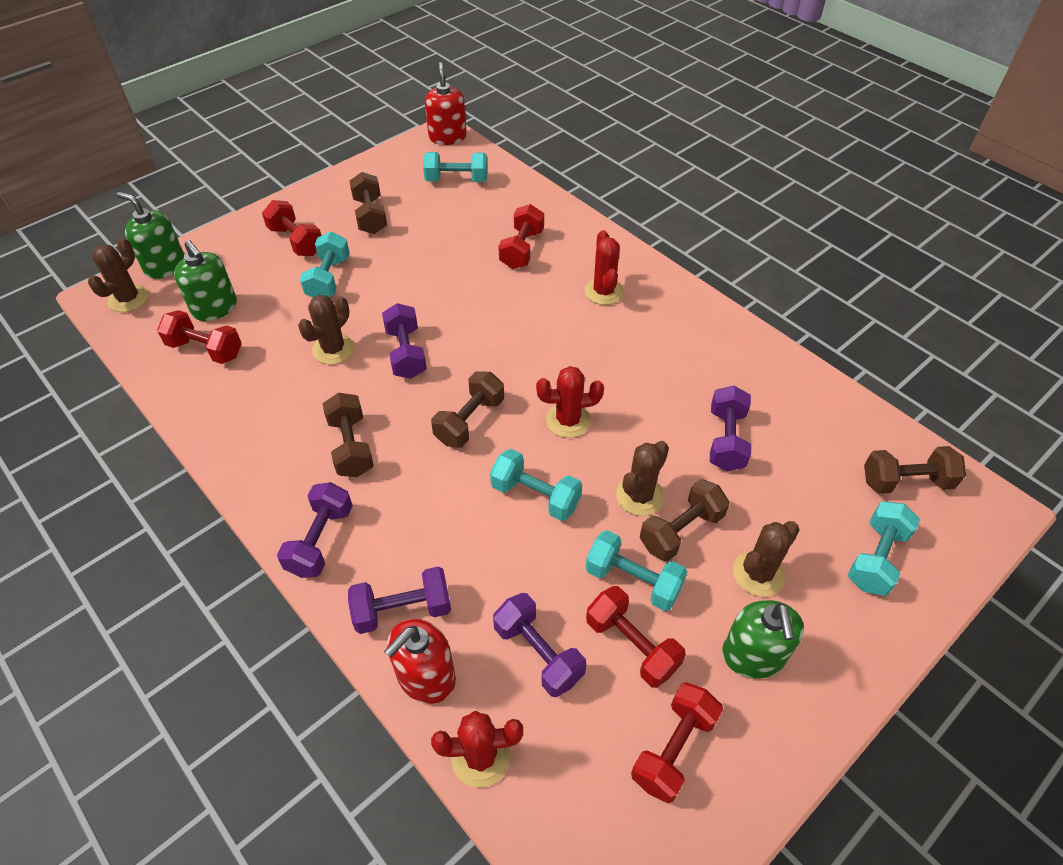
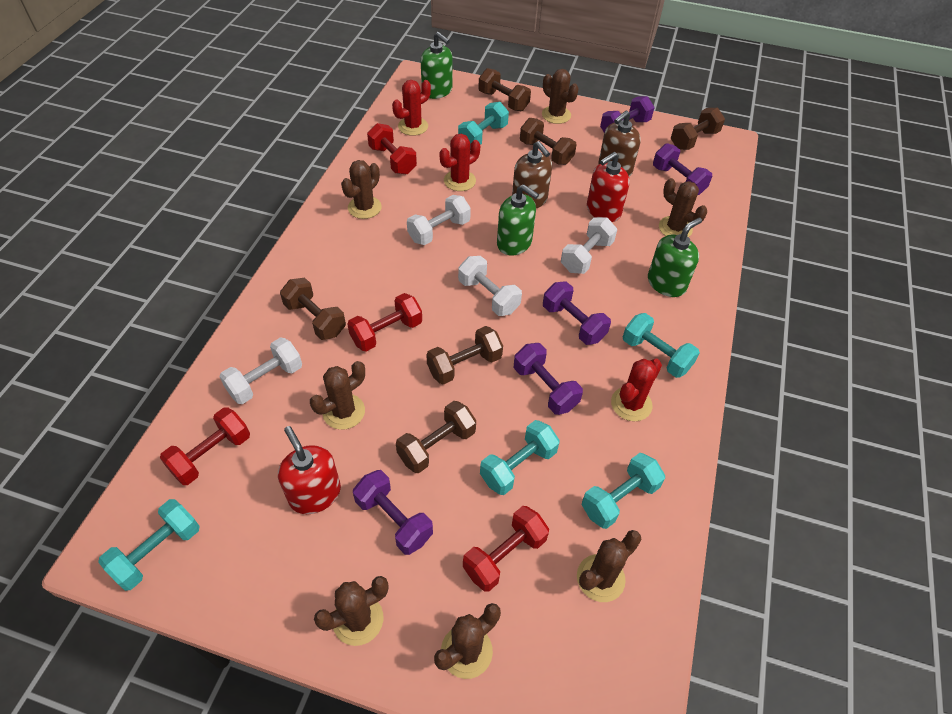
brown cactus: [88,238,149,312] [298,295,354,365] [616,441,669,516] [733,521,800,597] = 4 -> [310,361,365,430] [314,576,389,646] [341,160,382,219] [434,603,501,679] [542,69,579,124] [577,530,641,602] [659,178,707,237] = 7
brown dumbbell: [323,393,374,477] [349,172,387,234] [431,371,504,448] [640,479,729,561] [864,446,966,494] = 5 -> [280,278,346,340] [396,401,476,473] [426,326,503,385] [479,68,531,111] [520,118,577,165] [671,108,725,150] = 6
brown soap dispenser: none = 0 -> [512,141,552,208] [598,110,641,177] = 2
red dumbbell: [157,310,242,364] [262,200,321,256] [498,204,544,269] [586,586,686,688] [631,682,723,803] = 5 -> [160,407,250,485] [347,293,422,352] [367,123,417,174] [463,506,549,592] = 4
white dumbbell: none = 0 -> [219,337,302,404] [407,195,471,245] [458,256,522,316] [561,218,617,274] = 4

